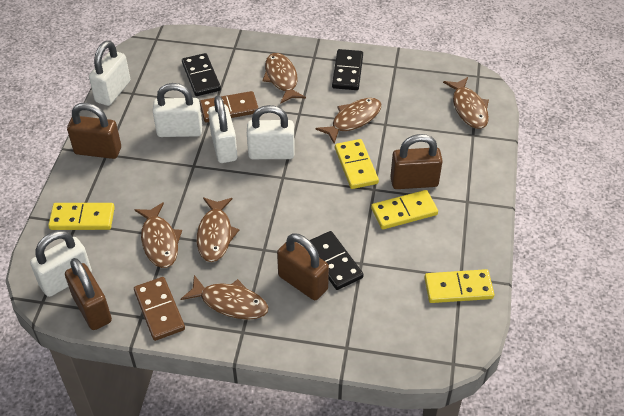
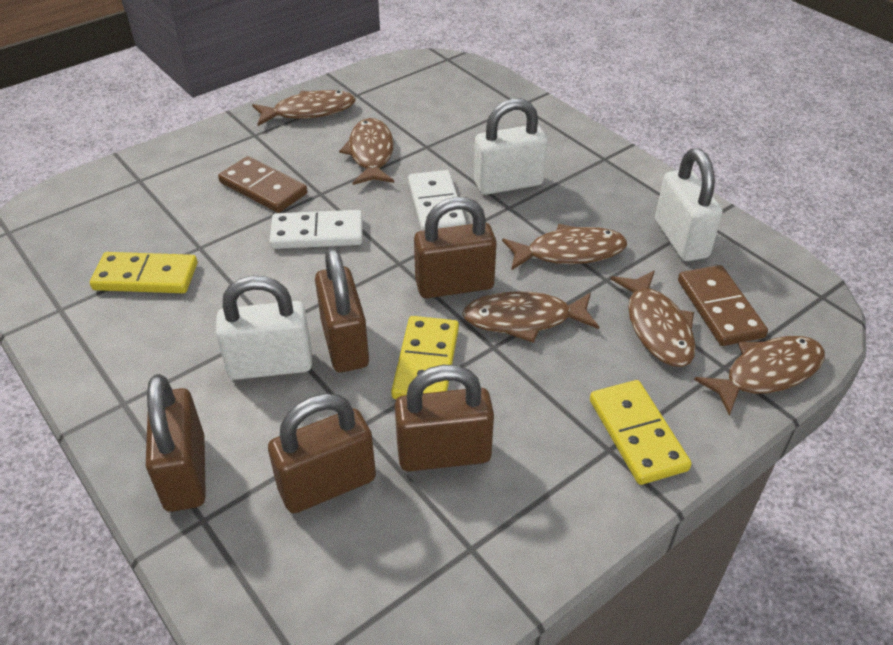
black domino: [182,53,221,96] [309,231,364,290] [332,49,363,90] = 3 -> none = 0
brown padlock: [65,258,112,330] [67,103,121,159] [277,233,329,300] [391,134,443,189] = 4 -> [146,374,206,512] [268,393,376,513] [315,248,369,372] [395,365,494,471] [414,197,497,298] = 5
white domino: none = 0 -> [269,210,363,249] [408,170,466,231] = 2
white padlock: [30,230,92,297] [89,41,130,106] [153,83,202,137] [208,95,237,163] [247,105,295,159] = 5 -> [216,276,312,380] [474,98,547,195] [655,148,723,261] = 3
yellow domino: [48,203,115,230] [335,139,379,189] [371,190,438,229] [424,269,494,303] = 4 -> [90,252,197,293] [391,316,459,399] [590,380,692,485] = 3

